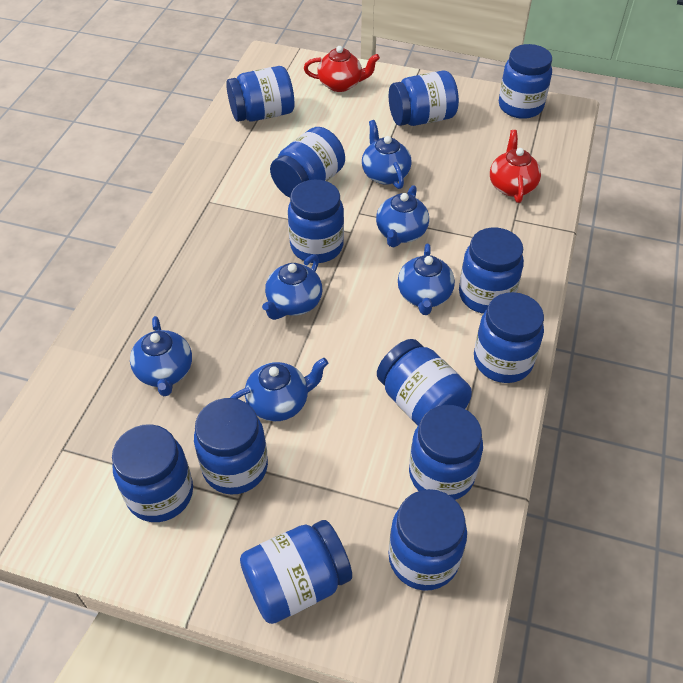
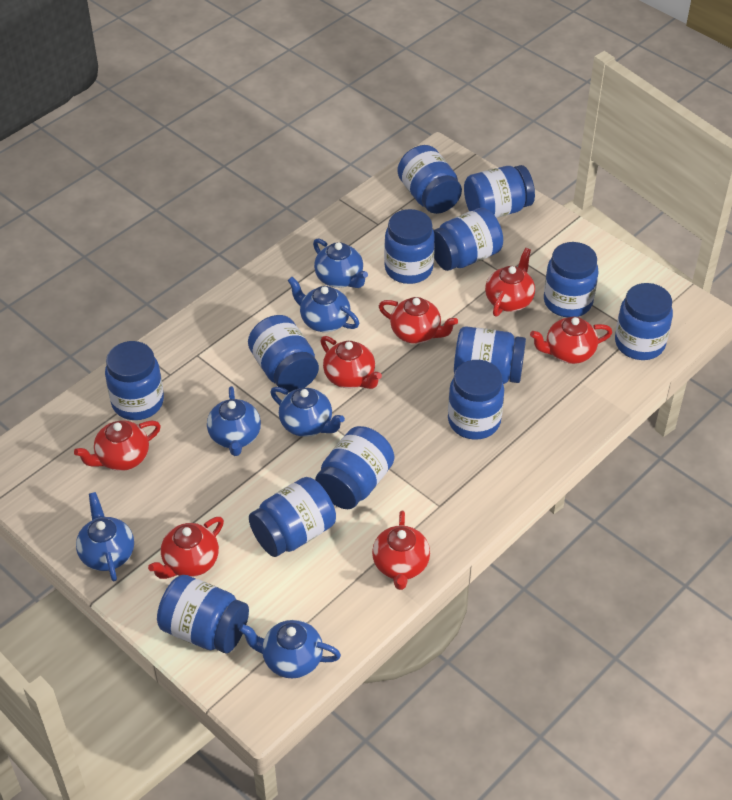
red teapot: [304,46,380,92] [490,130,541,203] = 2 -> [74,421,161,471] [148,517,224,579] [320,336,382,389] [372,511,430,590] [379,297,458,344] [485,248,535,316] [530,317,612,364] = 7

